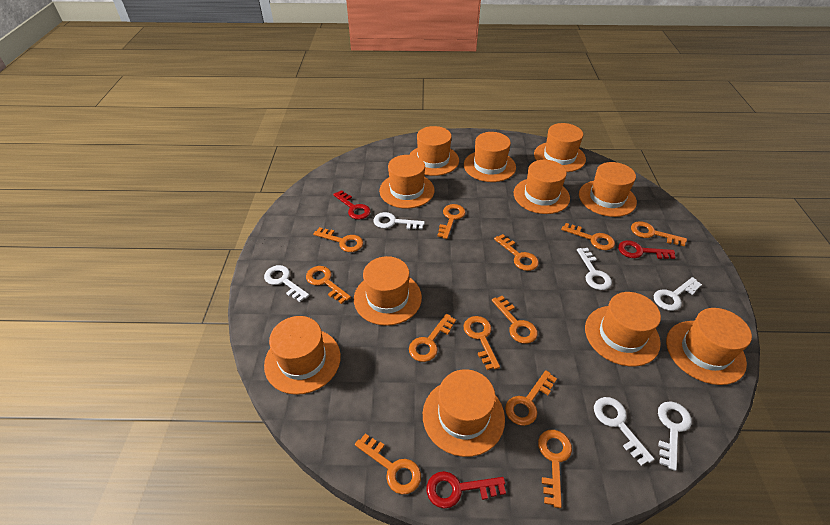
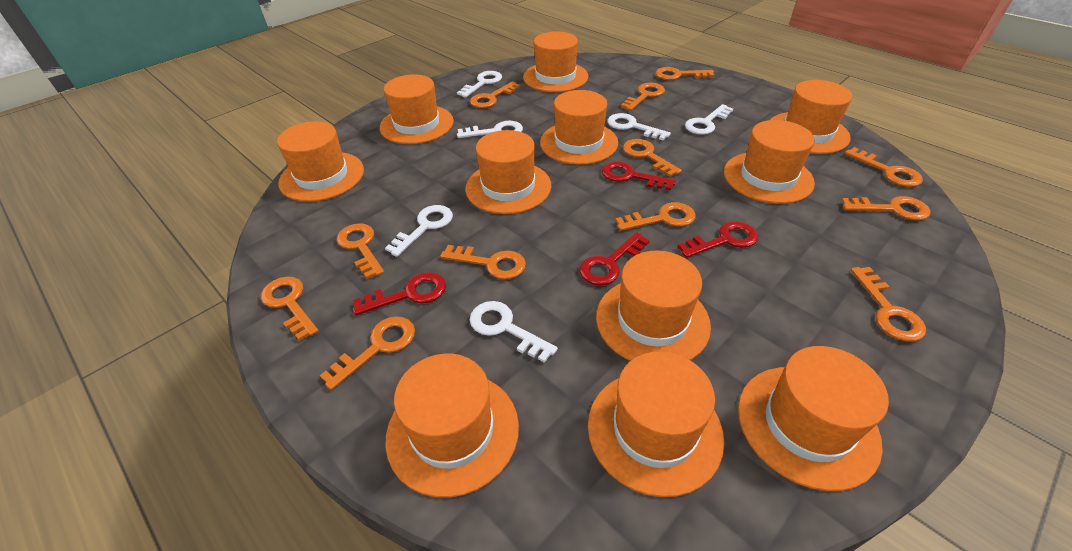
red key: [333,190,370,220] [426,471,506,508] [618,240,676,259] = 3 -> [353,272,446,315] [580,232,650,286] [602,161,676,191] [678,221,758,258] = 4

